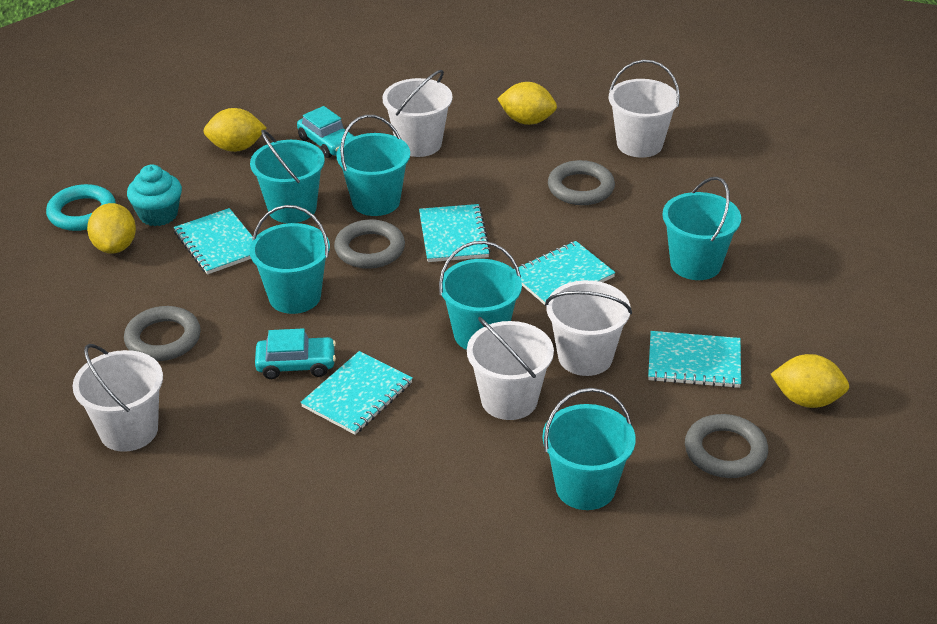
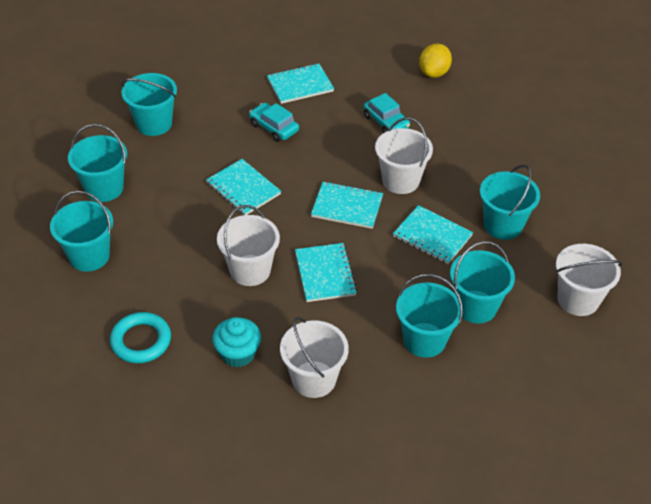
grey ring: [124,306,201,361] [334,220,405,269] [548,160,615,205] [685,414,768,478] = 4 -> none = 0
white bucket: [72,344,163,452] [382,70,453,157] [467,317,554,420] [545,280,632,376] [609,60,680,158] = 5 -> [217,205,280,286] [280,317,349,398] [375,117,433,194] [556,244,622,316] = 4
yellow lemon: [87,203,136,254] [203,108,266,152] [497,82,557,125] [771,354,849,408] = 4 -> [419,43,452,78] = 1

